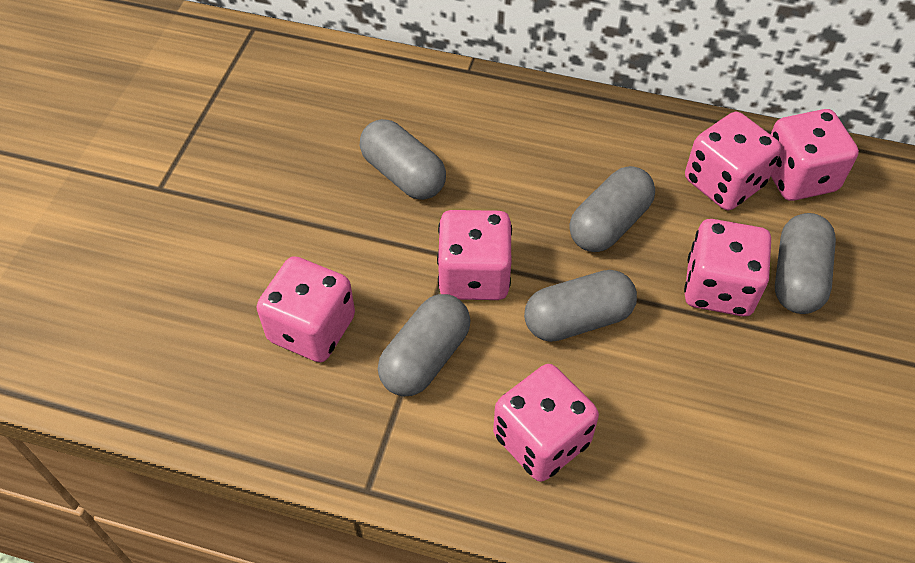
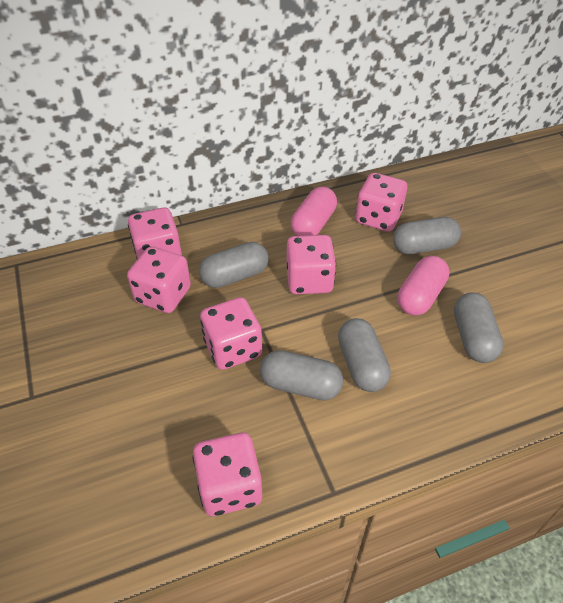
pink capsule: none = 0 -> [291,186,337,236] [398,256,449,316] = 2

